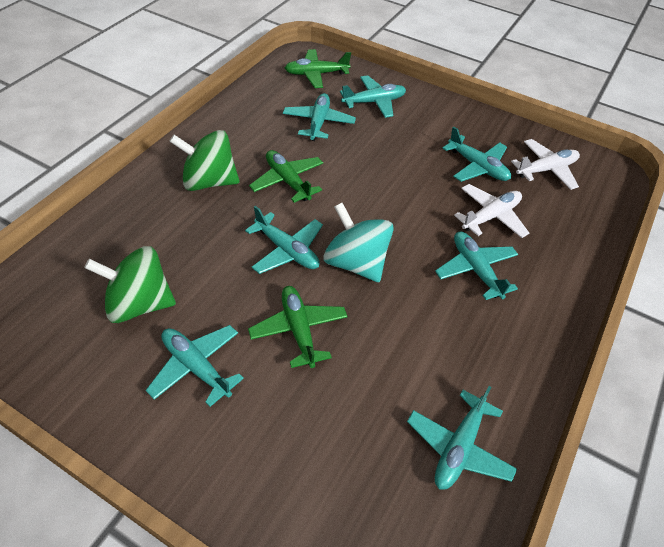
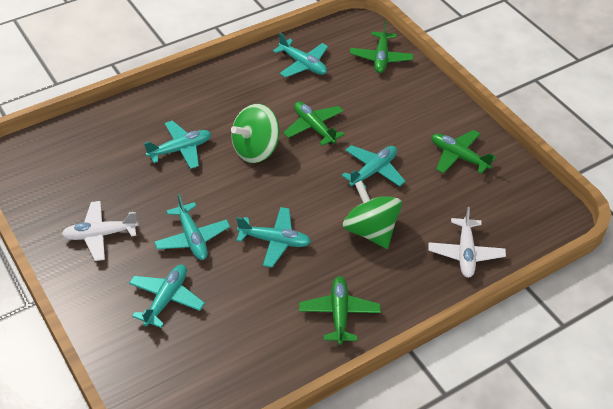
green plane: [248,286,348,368] [249,150,323,203] [285,49,351,88] = 3 -> [283,101,345,146] [299,276,381,345] [350,21,414,73] [431,130,496,174] = 4
turquoise plane: [146,325,244,407] [245,206,323,274] [283,93,356,141] [340,75,406,118] [407,386,517,490] [435,231,518,300] [442,126,511,182] = 7 -> [129,264,205,328] [144,120,211,169] [154,194,230,260] [236,207,311,267] [273,33,328,78] [341,145,406,189] = 6
turquoise spinning top: [323,203,394,282] = 1 -> none = 0

